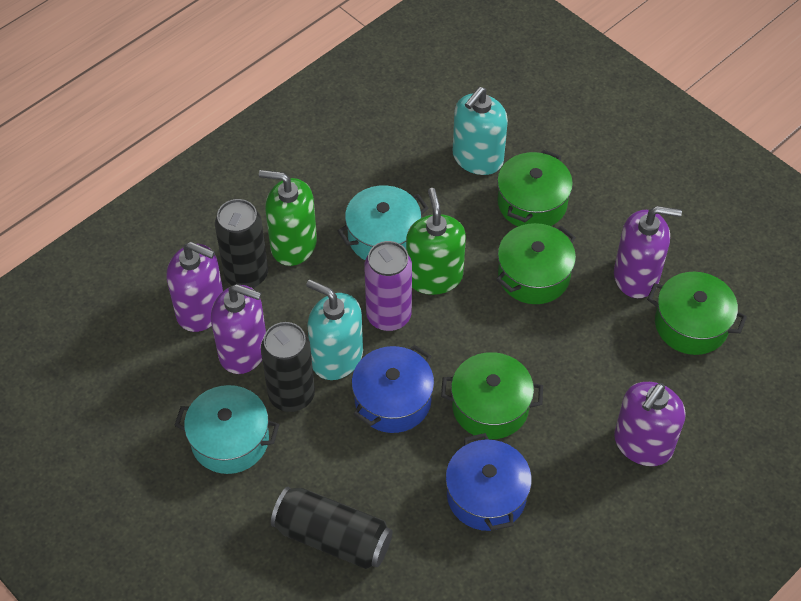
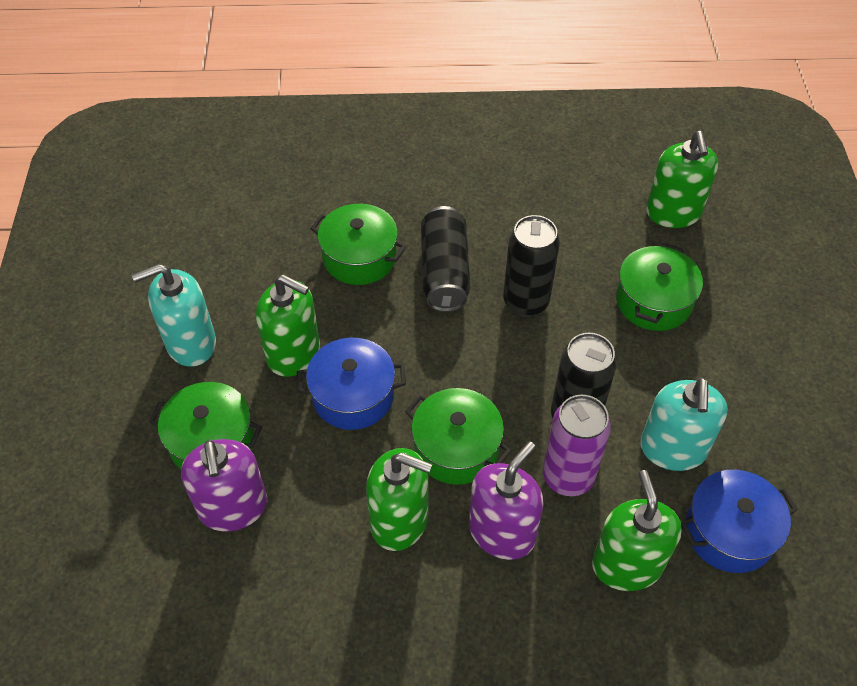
green soap dispenser: [259,170,317,266] [406,188,466,295] = 2 -> [256,275,320,377] [366,448,432,551] [592,470,682,591] [646,131,719,228] = 4
purple soap dispenser: [167,242,223,332] [211,284,266,374] [614,206,682,298] [614,382,686,466] = 4 -> [181,439,267,531] [469,441,544,560] = 2
turquoise pot: [174,385,279,474] [338,185,428,260] = 2 -> none = 0

